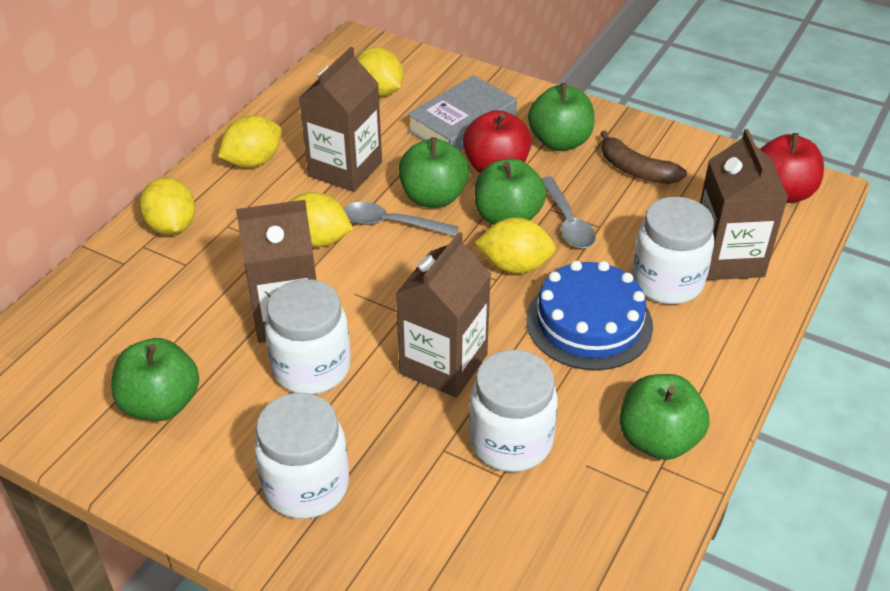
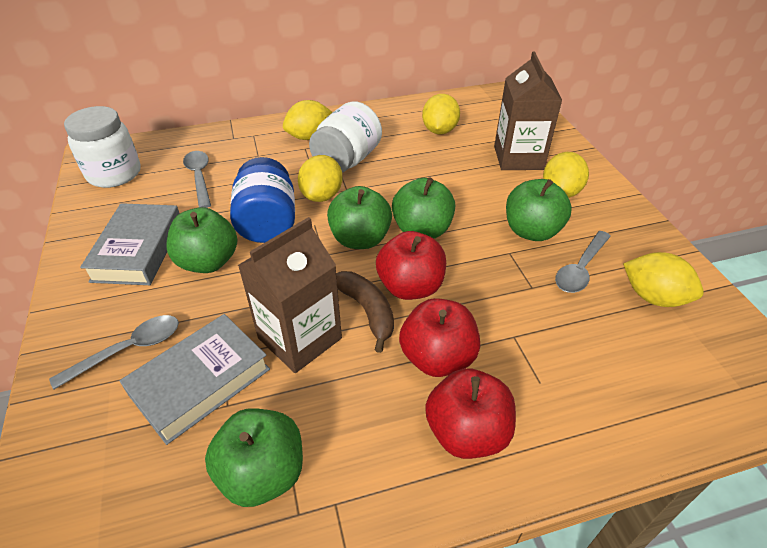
blue cake: [526,261,653,370] = 1 -> none = 0
blue jar: none = 0 -> [230,157,295,243] = 1
brown carton: [236,200,316,343] [299,47,382,192] [395,232,491,398] [700,129,788,280] = 4 -> [238,217,342,373] [494,51,563,170] = 2
grey book: [407,75,517,151] = 1 -> [80,203,180,285] [120,314,270,445] = 2
grey spoon: [344,202,459,236] [541,176,596,248] = 2 -> [49,315,179,389] [183,151,211,208] [555,231,611,293] = 3
red apple: [463,110,532,173] [760,133,824,203] = 2 -> [376,231,446,300] [399,298,480,377] [425,368,516,459] = 3
white jar: [254,393,349,519] [265,279,351,394] [469,350,558,472] [631,197,714,304] = 4 -> [64,106,141,188] [309,101,382,173] = 2

